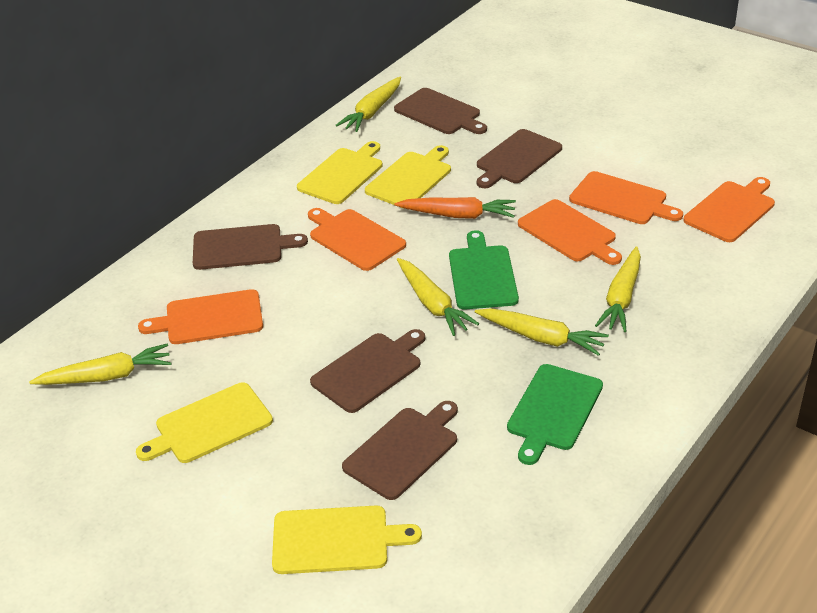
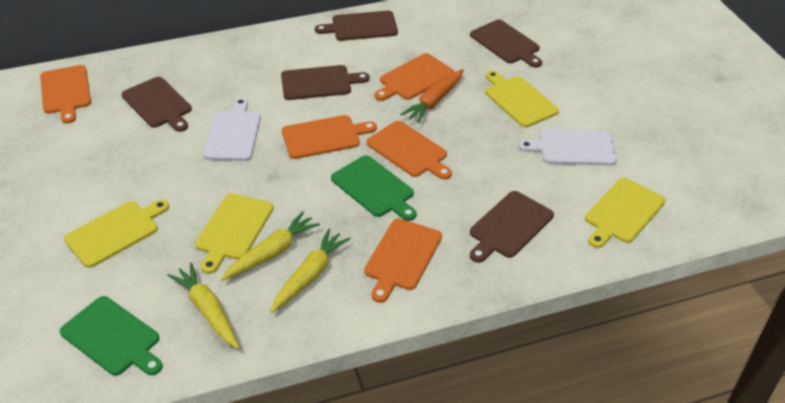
white cutting board: none = 0 -> [203,98,261,161] [519,129,617,165] = 2
yellow carrot: [29,344,171,385] [336,77,401,132] [397,258,479,336] [475,308,609,356] [595,246,641,332] = 5 -> [167,262,240,349] [221,211,320,281] [270,229,350,313] = 3

